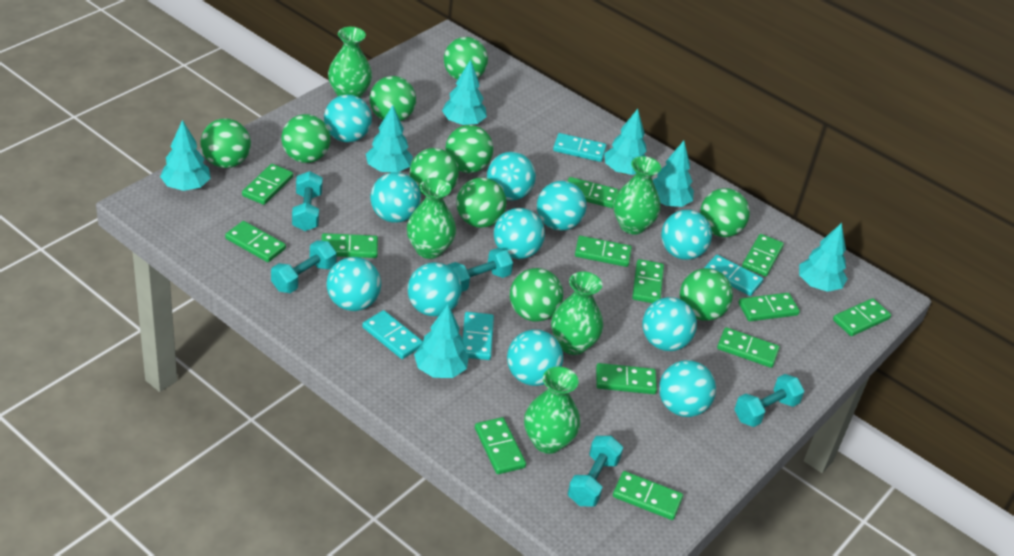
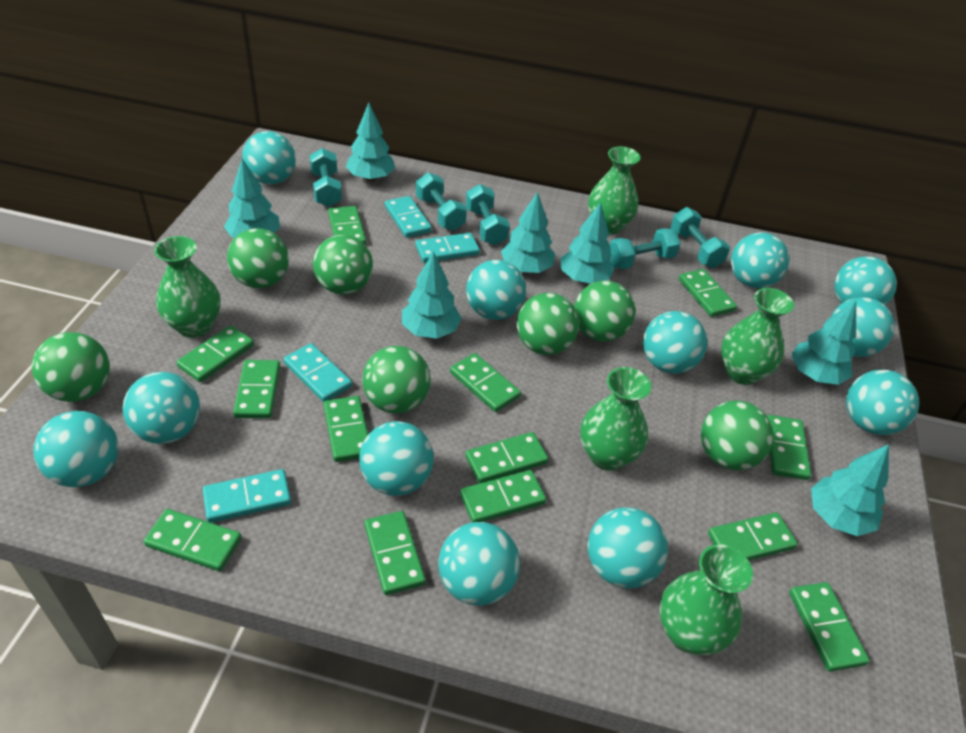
green ball: [200,119,251,168] [282,114,330,163] [370,76,416,121] [409,148,459,195] [444,37,488,80] [445,125,493,173] [456,178,507,228] [510,268,563,321] [680,268,733,321] [700,188,750,237] = 10 -> [32,332,110,402] [227,228,289,288] [313,235,373,294] [362,346,431,414] [517,293,579,355] [574,281,635,342] [701,400,774,470] = 7
turquoise ball: [324,95,372,142] [327,257,381,311] [370,172,421,223] [408,262,462,316] [487,152,536,201] [494,208,545,259] [507,330,563,386] [537,181,587,231] [643,297,697,351] [659,360,716,417] [661,210,712,260] = 11 -> [34,411,118,487] [123,372,200,444] [242,131,296,184] [359,421,434,496] [438,522,520,606] [466,260,526,320] [588,507,668,588] [643,311,707,374] [731,232,789,288] [831,297,895,357] [834,256,897,306] [846,369,919,435] = 12

